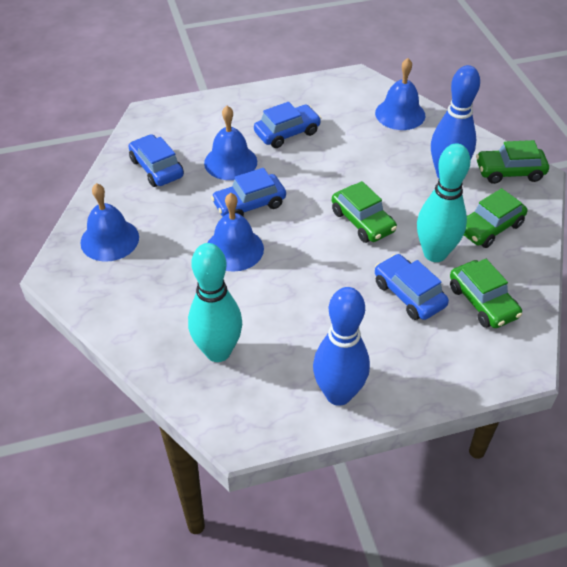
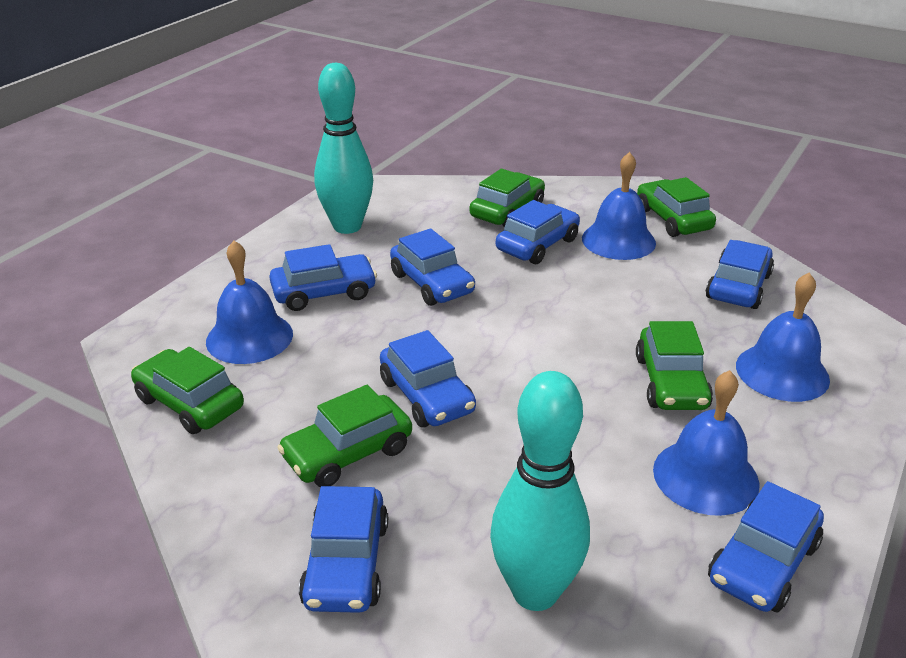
blue bowling pin: [313,287,370,406] [431,65,480,178] = 2 -> none = 0
blue car: [128,134,184,187] [211,168,286,217] [254,102,321,148] [375,254,449,320] = 4 -> [269,244,377,311] [299,486,388,613] [380,330,476,428] [390,229,475,306] [496,200,580,264] [706,240,774,309] [708,481,824,613] = 7
green car: [332,181,397,243] [450,259,522,328] [464,188,527,248] [476,140,549,184] = 4 -> [131,347,244,434] [277,385,412,487] [470,169,545,227] [636,321,713,410] [637,177,716,237] = 5

